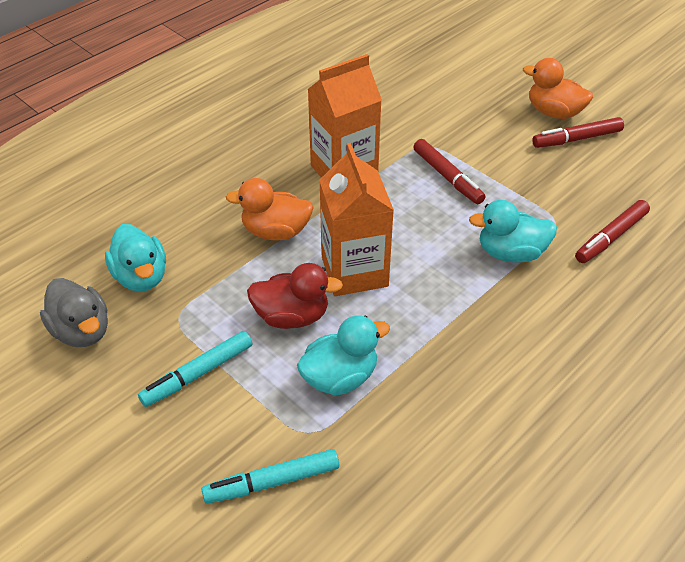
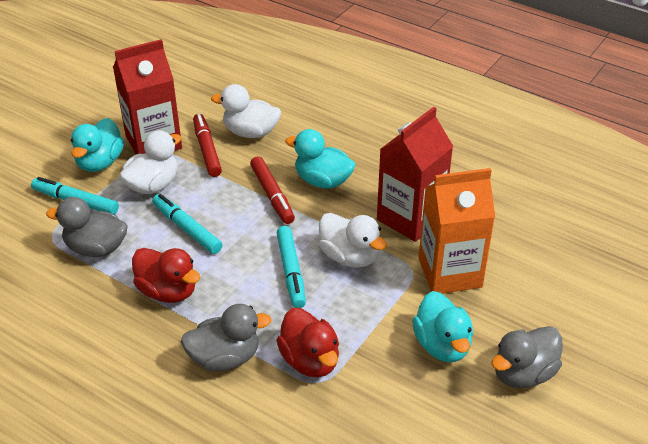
grey duck: [40,278,108,347] = 1 -> [46,197,128,257] [181,304,272,372] [491,326,563,388] = 3
orange carton: [308,54,382,178] [319,143,394,296] = 2 -> [419,168,495,293] = 1
orange duck: [226,178,313,241] [523,58,593,119] = 2 -> none = 0
red carton: none = 0 -> [113,39,182,154] [377,107,453,242] = 2
red duck: [247,263,343,329] = 1 -> [132,248,200,303] [276,308,339,377] = 2
red marker: [413,139,485,204] [532,117,624,148] [575,200,650,263] = 3 -> [193,114,222,177] [250,156,295,224] = 2
turquoise marker: [138,331,253,407] [201,449,339,504] = 2 -> [31,177,119,215] [152,194,223,254] [277,226,306,308] = 3
white duck: none = 0 -> [119,130,181,194] [211,84,281,138] [319,213,387,268] = 3

